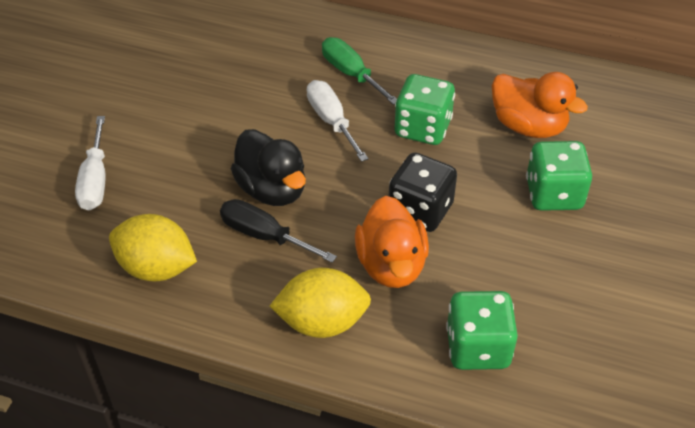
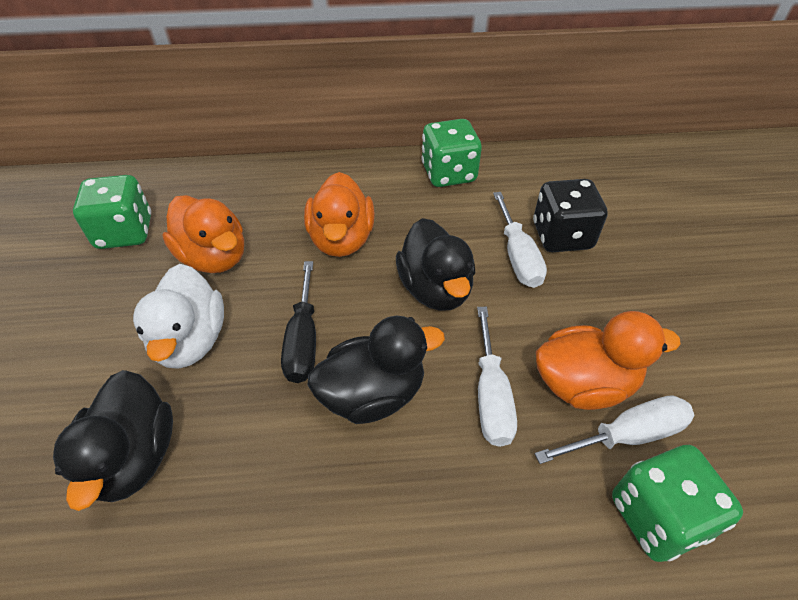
black duck: [231,129,306,206] = 1 -> [53,370,173,511] [308,316,445,424] [396,218,475,311] = 3
green screwdriver: [322,37,397,105] = 1 -> none = 0
orange duck: [355,196,429,288] [492,72,588,138] = 2 -> [162,195,244,273] [304,172,375,257] [536,311,681,410] = 3
white duck: none = 0 -> [133,264,224,369] = 1
white screwdriver: [75,116,106,210] [307,80,369,162] = 2 -> [477,307,517,447] [493,192,547,288] [535,395,694,464] = 3
yellow lemon: [109,214,197,282] [270,268,371,338] = 2 -> none = 0

